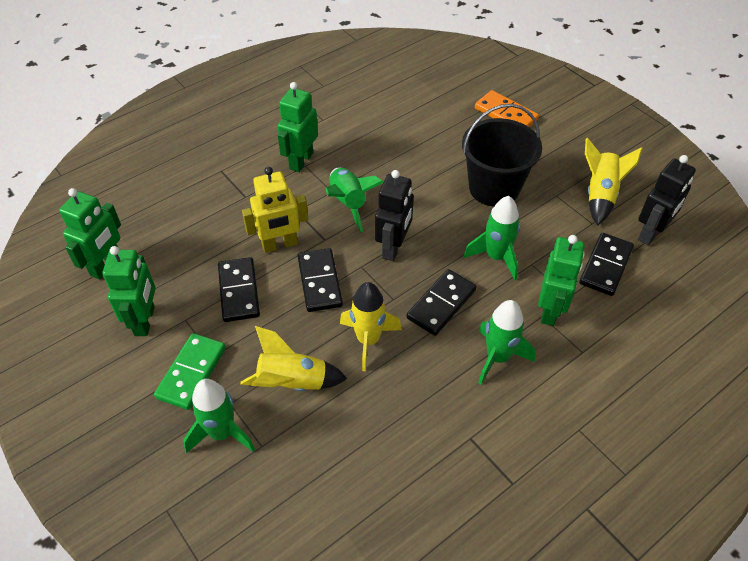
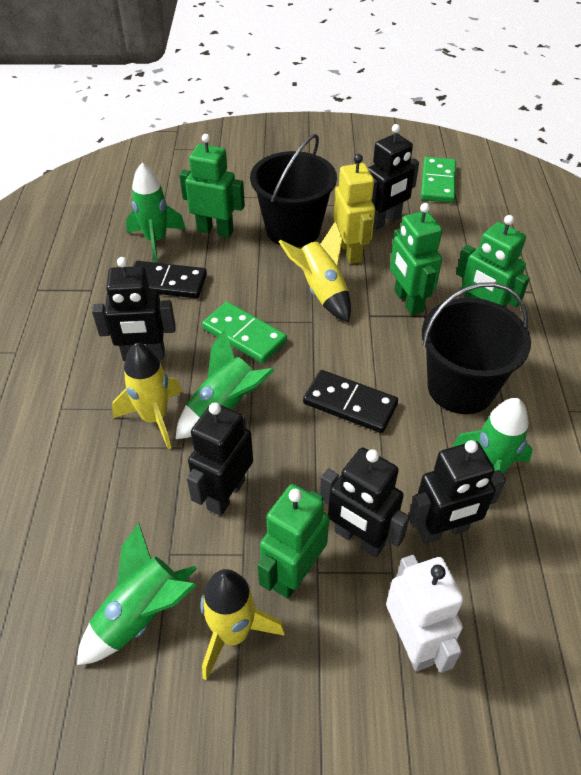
black bucket: [462,104,542,207] = 1 -> [250,134,337,247] [422,282,531,414] = 2
black domino: [218,257,260,322] [298,248,343,312] [406,269,476,336] [579,233,634,296] = 4 -> [133,261,207,298] [303,370,398,433] = 2
black robot: [375,170,414,261] [638,155,696,245] = 2 -> [92,257,176,361] [187,402,253,516] [320,447,410,557] [368,124,419,230] [409,440,506,544] = 5
green domino: [154,333,226,410] = 1 -> [202,302,287,363] [421,157,456,203] = 2
orange domino: [475,90,539,127] = 1 -> none = 0
white robot: none = 0 -> [386,555,464,673] = 1

